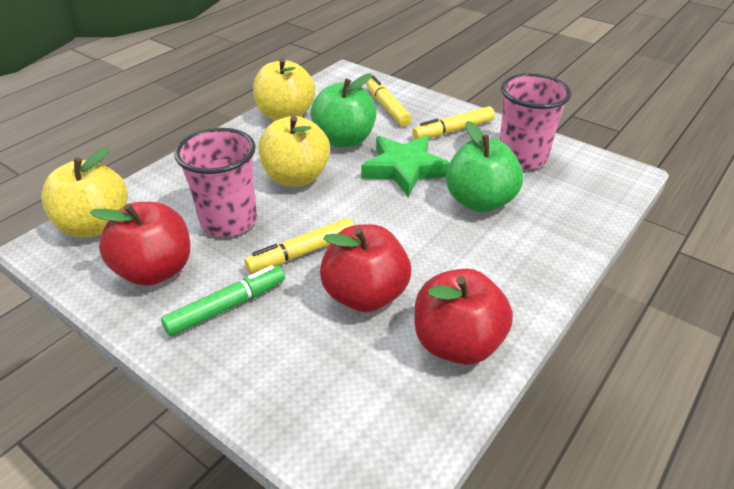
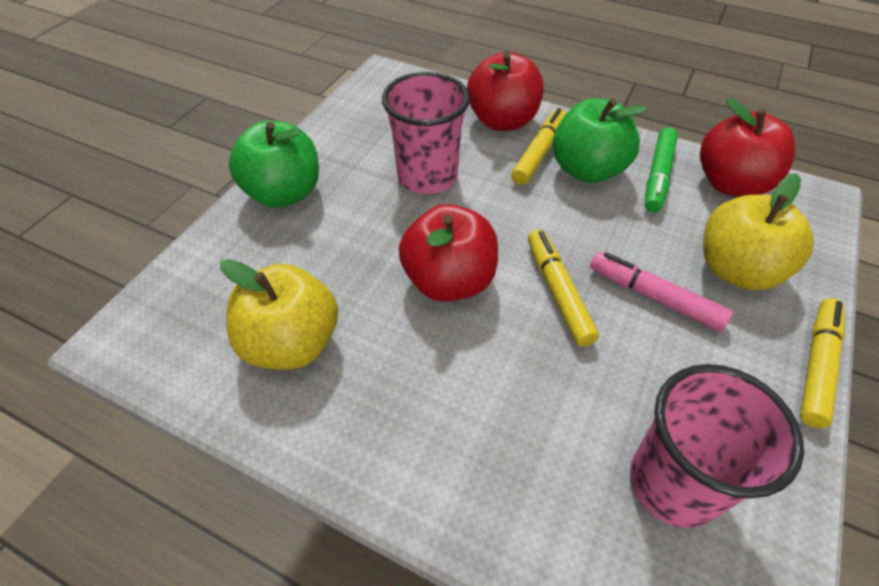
green star: [361,135,450,197] = 1 -> none = 0
pink marker: none = 0 -> [590,252,733,332] = 1
yellow apple: [41,147,128,237] [253,58,315,121] [258,116,330,186] = 3 -> [220,259,338,370] [703,173,814,291] = 2

